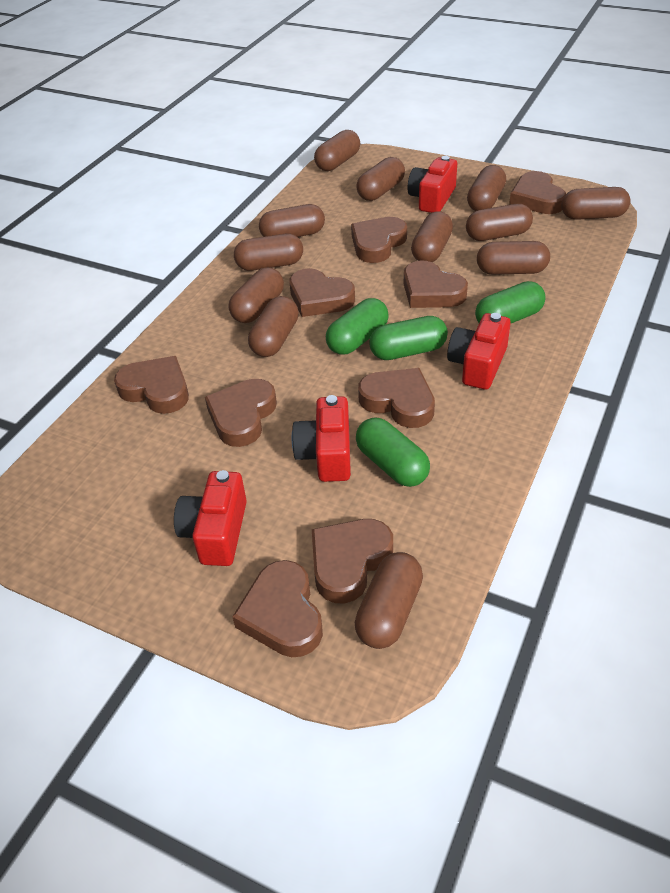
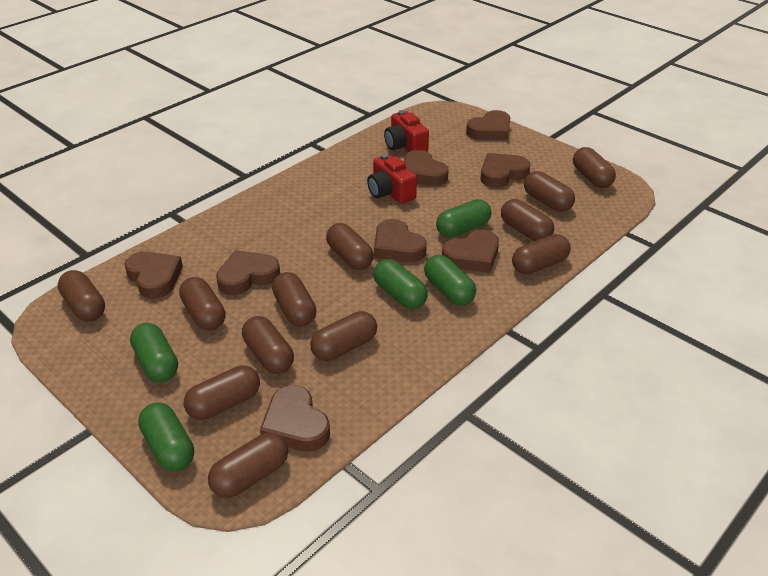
brown heart: [114,356,189,414] [205,379,277,447] [232,560,323,657] [289,268,355,317] [312,519,393,604] [351,217,407,263] [358,368,435,428] [404,260,468,308] [509,171,566,214] = 9 -> [124,251,183,299] [216,250,280,295] [260,385,330,452] [374,219,427,262] [404,150,449,186] [442,230,499,273] [466,110,510,140] [481,153,530,188] = 8
green capsule: [326,298,389,355] [356,418,430,487] [369,316,448,360] [475,281,546,323] = 4 -> [130,323,178,382] [138,402,194,471] [373,259,428,309] [424,255,476,306] [436,199,492,238] = 5
red camera: [174,470,247,566] [292,395,351,482] [408,156,457,213] [447,313,511,390] = 4 -> [367,154,417,204] [384,110,429,152] = 2

